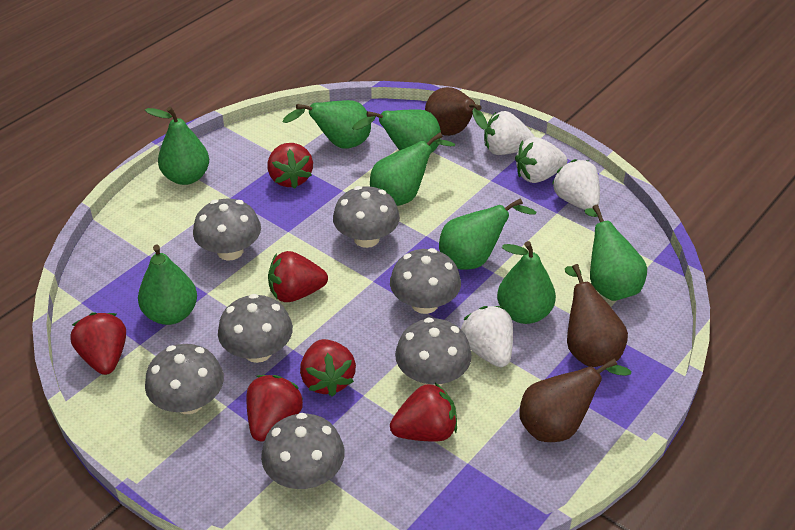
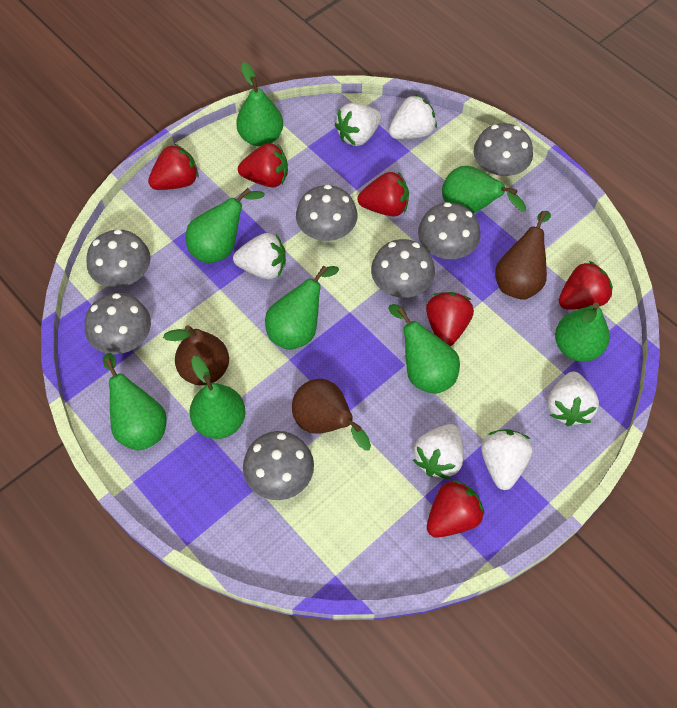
white strawberry: [461,306,513,367] [484,111,535,155] [515,137,567,183] [552,159,600,210] = 4 -> [233,233,286,279] [335,103,382,146] [389,94,437,139] [413,424,464,479] [481,429,533,490] [548,372,599,426] = 6

